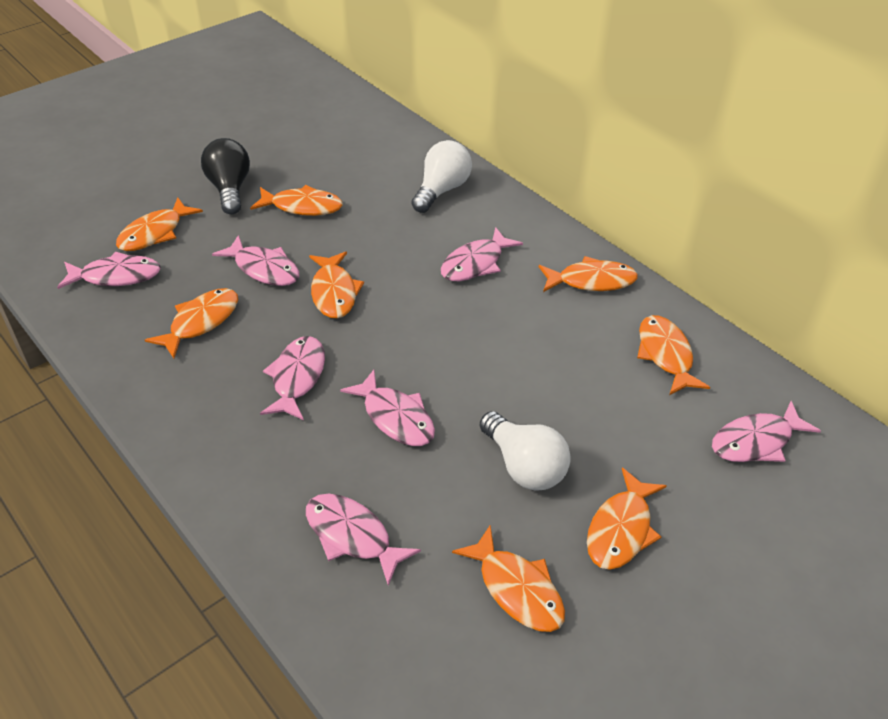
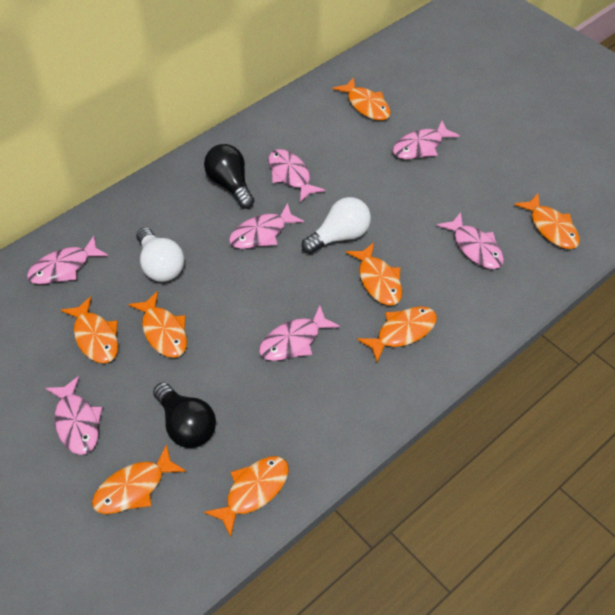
black light bulb: [201,138,250,214] = 1 -> [153,382,216,448] [204,144,255,209] = 2

